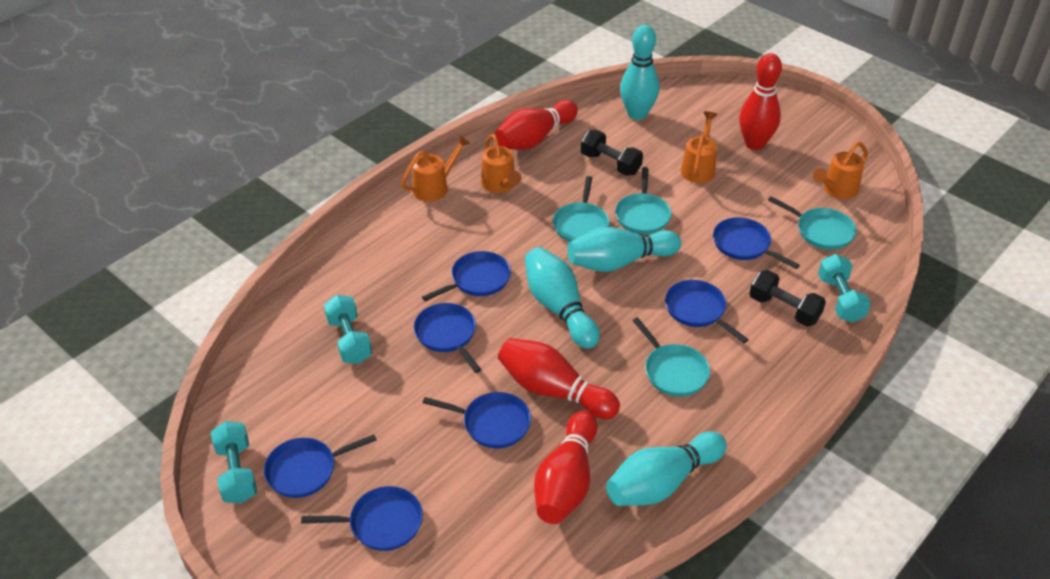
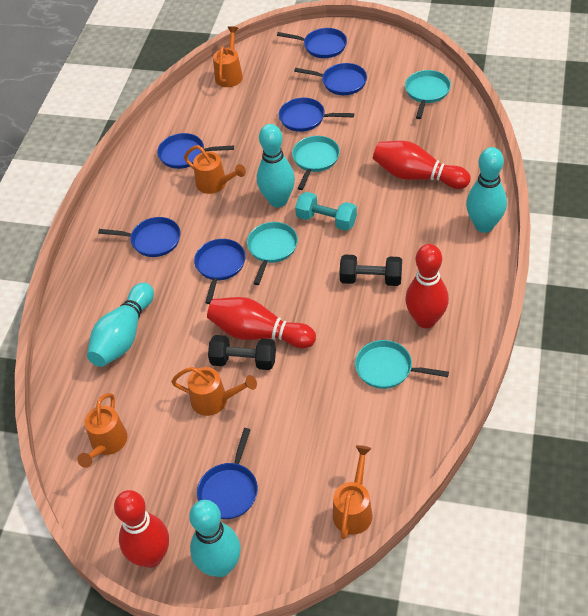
orange watering can: [401,135,470,202] [481,134,522,193] [681,111,717,183] [813,142,868,199] = 4 -> [77,393,127,468] [171,367,257,416] [184,145,246,194] [213,26,243,87] [333,445,373,539] = 5
turquoise dumbbell: [211,421,257,503] [324,295,372,364] [818,254,871,323] = 3 -> [295,192,357,231] = 1

